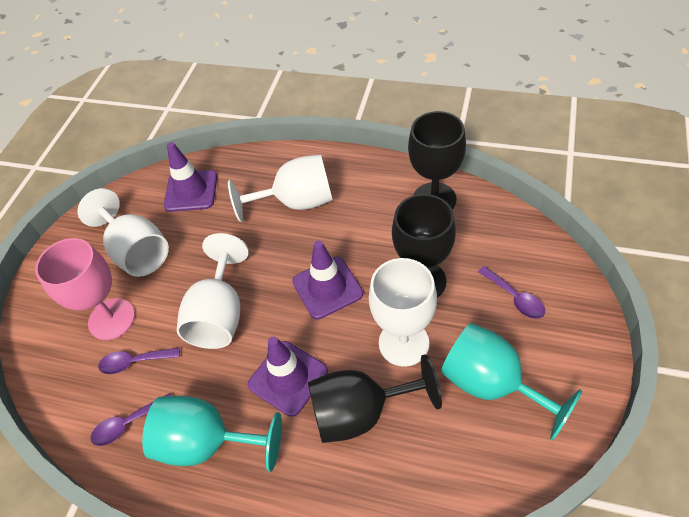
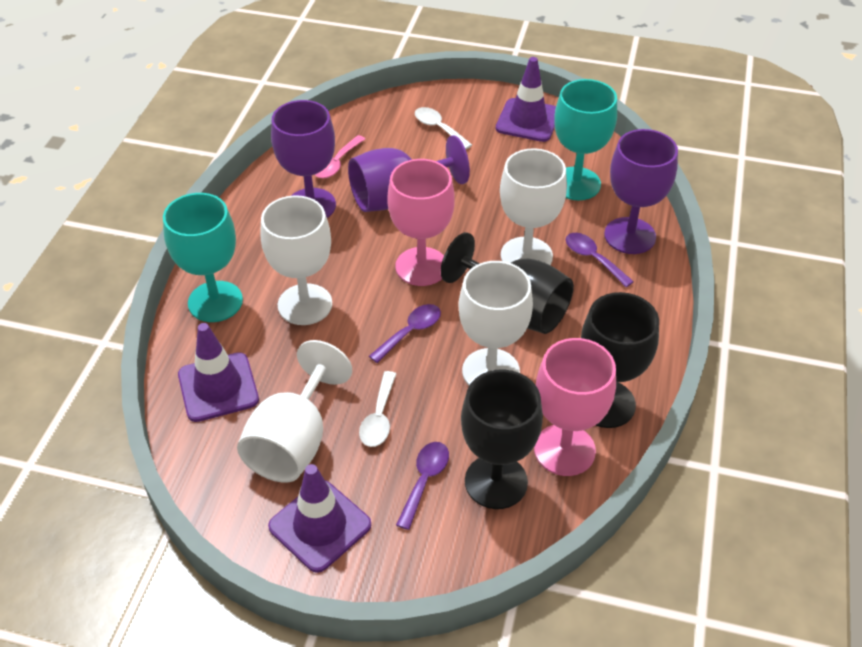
pink goblet: [35,238,135,340] = 1 -> [387,159,455,286] [534,338,616,476] = 2
pink spoon: none = 0 -> [315,135,365,178] = 1
purple goblet: none = 0 -> [271,100,336,218] [348,135,470,212] [604,129,678,254] = 3
white spoon: none = 0 -> [359,371,396,447] [415,107,472,149] = 2

